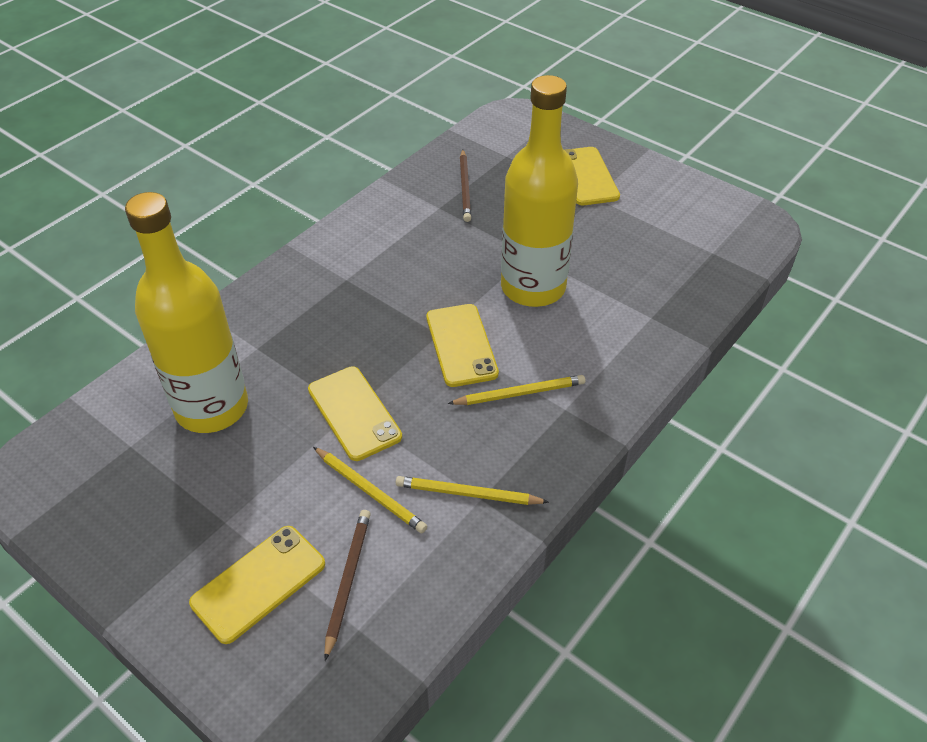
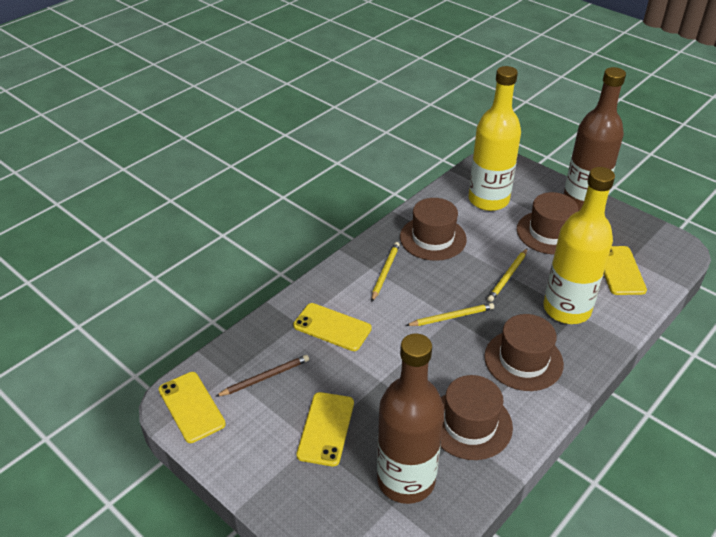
brown bottle: none = 0 -> [377,334,444,504] [564,67,626,211] = 2
brown hat: none = 0 -> [400,198,467,261] [441,375,513,460] [484,314,564,391] [517,192,578,255] = 4
brown pencil: [324,510,371,661] [460,149,471,222] = 2 -> [215,355,309,397] = 1

